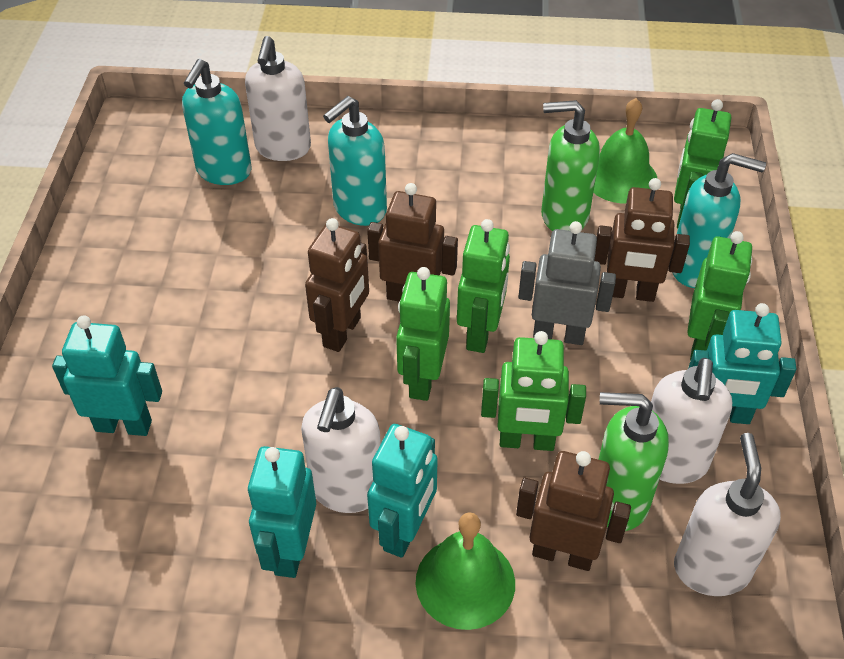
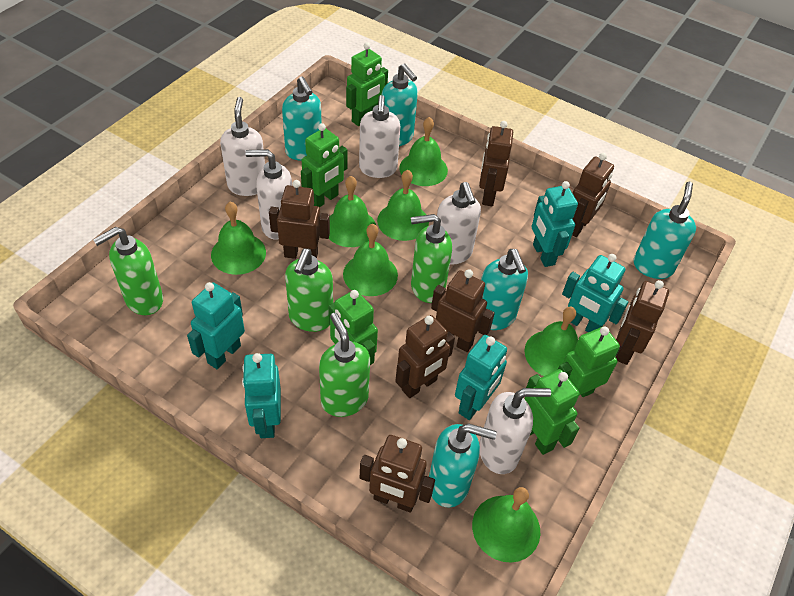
brown robot: [305,218,369,352] [367,183,458,302] [516,451,631,571] [594,178,690,302] = 4 -> [269,180,330,259] [360,435,435,513] [395,315,455,398] [431,269,495,352] [479,121,513,206] [572,153,614,237] [616,280,669,365] = 7
green bell: [416,512,515,630] [593,98,658,203] = 2 -> [211,202,266,275] [329,176,376,247] [343,224,398,296] [377,170,429,241] [399,117,448,186] [472,487,540,563] [524,307,578,376] = 7
green soap dispenser: [541,100,600,231] [598,392,669,531] = 2 -> [93,227,163,315] [285,249,333,332] [319,313,370,417] [411,214,452,303] = 4
grey robot: [518,221,616,345] = 1 -> none = 0
turquoise robot: [52,315,162,436] [247,446,316,578] [367,424,438,558] [688,303,796,424] = 4 -> [187,282,245,369] [242,353,281,438] [455,335,507,420] [531,181,578,267] [562,254,628,332] = 5
turquoise soap dispenser: [182,59,251,185] [323,96,387,226] [672,153,766,288] = 3 -> [282,77,322,160] [381,64,418,146] [429,423,497,508] [481,249,528,330] [633,182,696,279] = 5
white soap dispenser: [245,36,311,161] [301,387,381,513] [651,358,732,484] [674,433,781,596] = 4 -> [220,97,265,196] [245,149,292,240] [359,95,401,178] [437,182,481,265] [479,388,551,474] = 5

